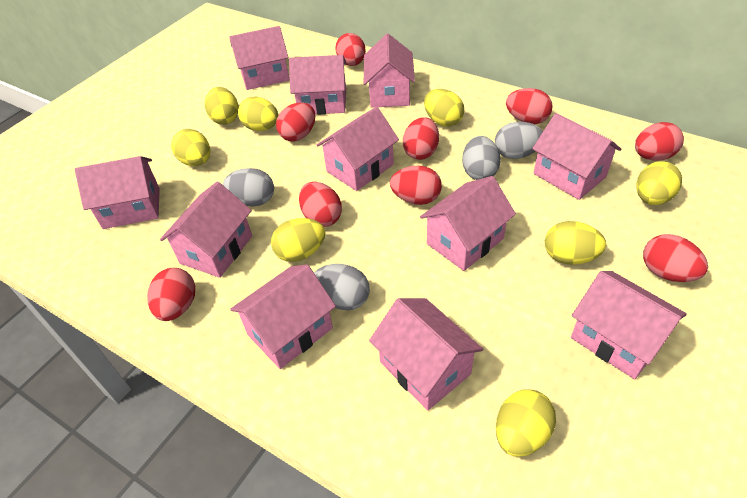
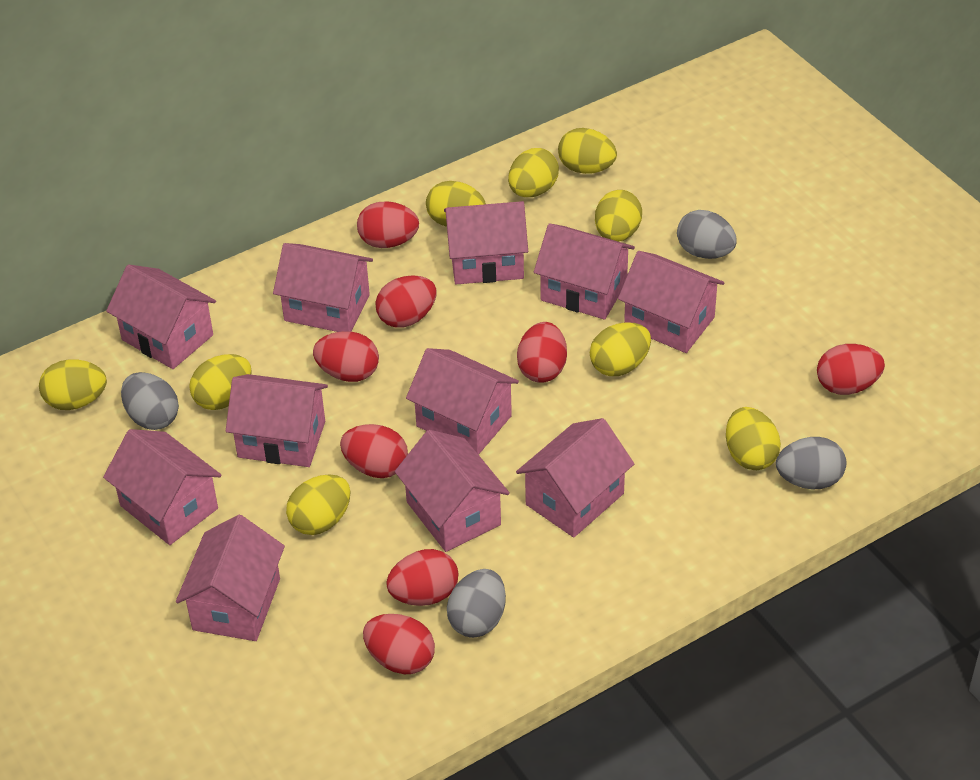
red egg: [147,268,195,321] [276,102,315,142] [299,182,342,227] [335,33,366,66] [390,166,442,205] [403,117,439,160] [506,88,553,124] [635,122,684,161] [643,234,708,282] = 9 -> [313,331,379,382] [340,424,408,478] [357,201,419,248] [363,614,435,674] [376,276,436,327] [386,549,458,606] [517,322,567,383] [817,344,885,395] = 8
yellow egg: [171,129,210,166] [205,87,239,125] [238,96,279,131] [271,218,325,262] [424,89,464,127] [496,389,556,457] [545,221,606,265] [636,161,682,205] = 8 -> [39,359,107,410] [189,354,252,410] [286,475,350,535] [426,181,486,227] [508,148,559,197] [558,128,617,174] [590,322,651,376] [595,190,642,242] [726,407,781,470] = 9

